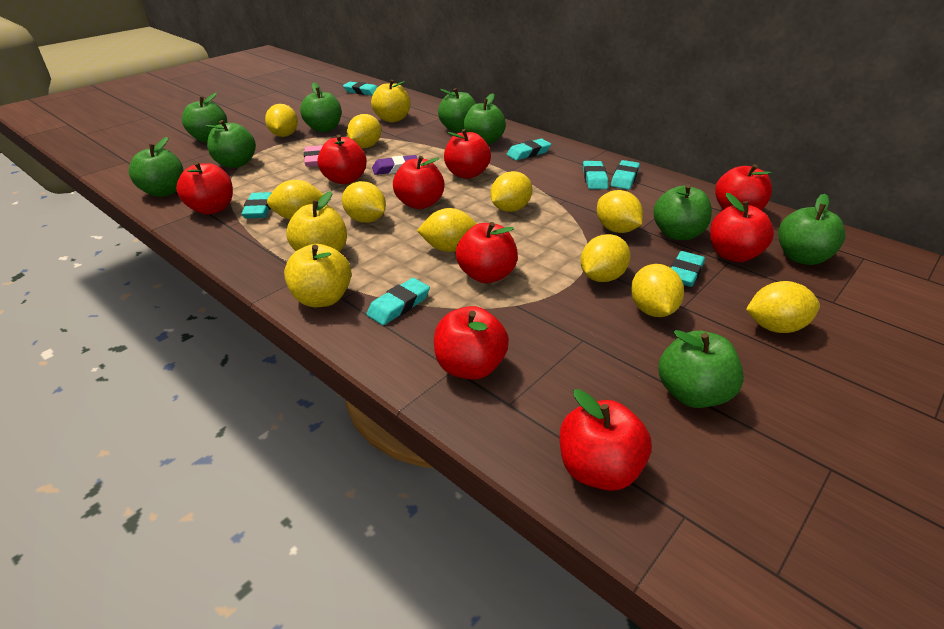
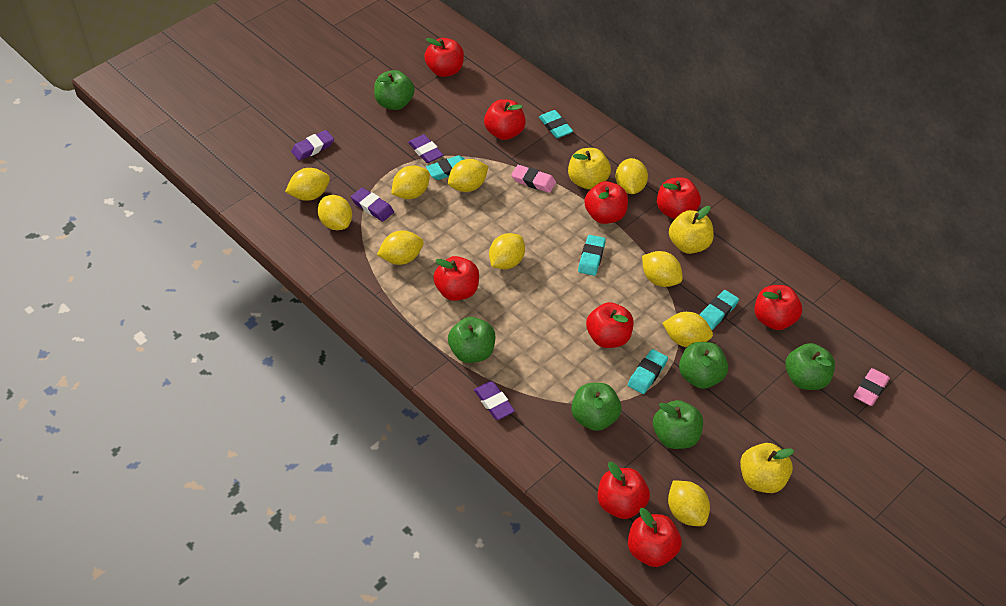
green apple: [129,137,184,197] [182,92,227,143] [206,120,256,168] [300,82,342,132] [438,88,476,132] [463,93,506,145] [653,184,712,240] [658,330,744,408] [778,194,846,265] = 9 -> [374,70,415,110] [448,317,495,363] [571,383,621,431] [653,400,703,449] [679,342,728,389] [785,343,835,390] = 6
pink eraser: [304,145,323,167] = 1 -> [511,165,556,193] [853,368,890,406] = 2
purple eraser: [372,155,418,175] = 1 -> [291,130,334,161] [351,188,394,222] [408,134,443,163] [474,381,515,420] = 4
turquoise eraser: [241,192,271,218] [343,82,378,96] [367,278,430,325] [507,139,551,160] [583,161,608,189] [611,160,640,190] [671,251,705,287] = 7 -> [426,155,464,180] [539,110,573,138] [578,235,606,276] [628,349,668,394] [700,290,739,330] = 5

